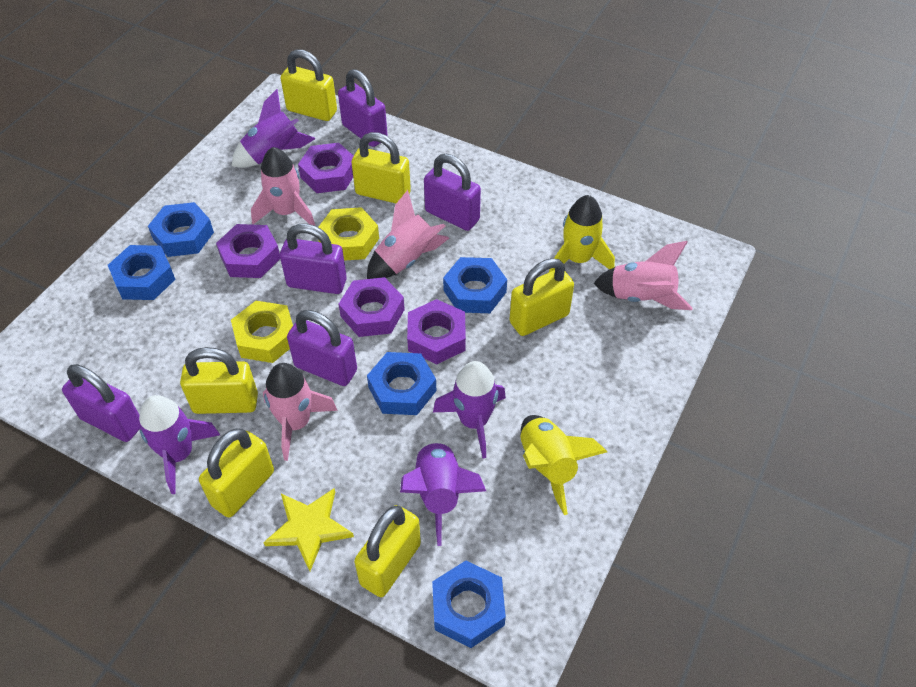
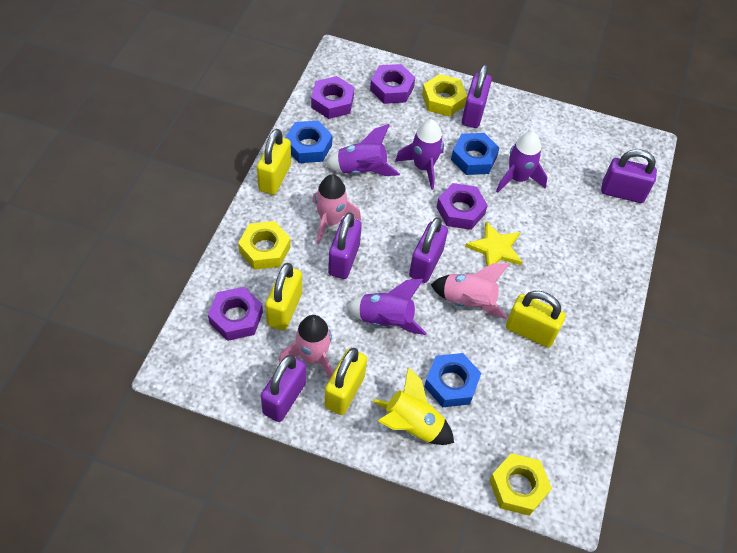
blue nut: [108,245,176,300] [148,202,214,257] [367,352,436,415] [432,561,506,648] [443,257,507,313] = 5 -> [285,121,333,163] [424,353,481,408] [451,133,499,175] = 3
pink rocket: [251,147,315,226] [263,363,338,461] [367,190,449,279] [594,241,693,310] = 4 -> [279,315,334,378] [312,174,361,244] [431,263,509,319] = 3
yellow nut: [231,301,293,363] [318,207,379,261] = 2 -> [238,221,291,270] [422,74,467,117] [489,453,552,516] = 3
yellow padlock: [180,347,258,414] [199,428,274,518] [281,49,337,121] [351,132,411,203] [354,505,421,597] [509,258,574,336] = 6 -> [257,129,291,195] [265,263,302,330] [324,348,367,415] [506,291,566,348] = 4
yellow rocket: [520,415,607,515] [549,195,615,272] = 2 -> [373,367,454,445] = 1

